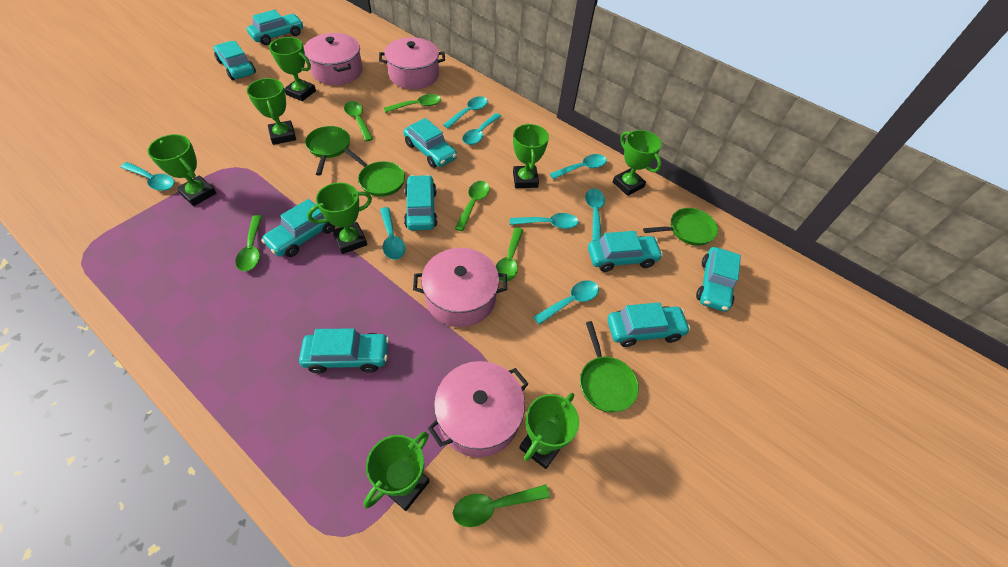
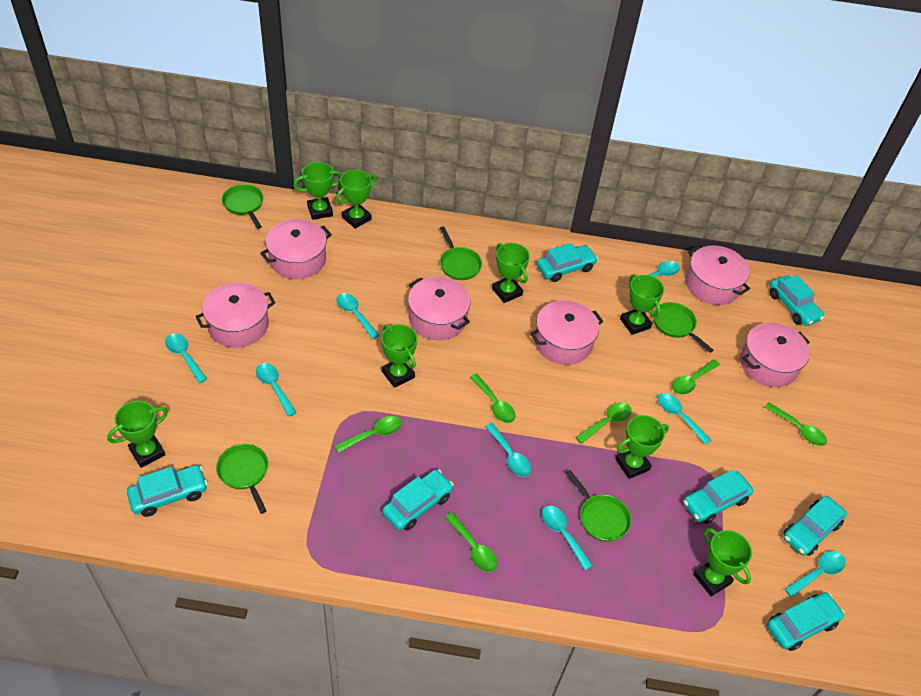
green pan: [305,126,350,175] [344,148,405,197] [580,321,639,412] [643,208,718,246] = 4 -> [216,444,268,514] [222,184,263,229] [440,226,482,280] [566,470,631,542] [653,302,713,353] = 5
pink pot: [304,33,363,85] [379,37,445,89] [413,248,507,327] [428,361,528,458] = 4 -> [196,282,275,348] [261,219,332,279] [408,277,471,340] [530,300,603,365] [686,245,750,305] [740,322,810,387] = 6
turquoise car: [213,41,256,80] [247,9,303,45] [261,199,335,257] [299,328,389,373] [403,118,457,168] [404,175,437,230] [588,231,663,272] [607,302,691,347] [696,247,741,312] = 9 -> [127,465,208,517] [382,469,454,531] [537,243,598,282] [683,470,754,524] [767,592,845,651] [769,275,824,326] [783,496,847,556] = 7

